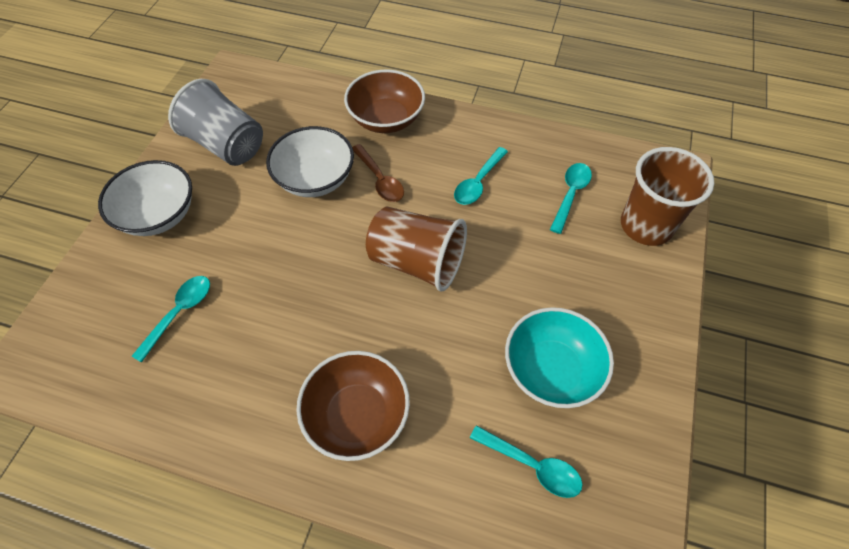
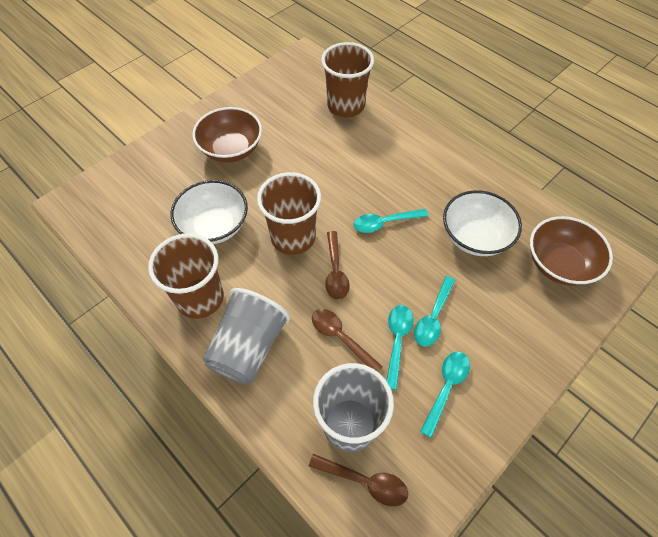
brown cup: [366,207,467,292] [621,147,714,246] = 2 -> [148,233,224,319] [257,172,321,255] [321,42,374,117] = 3
brown spoon: [352,144,404,202] = 1 -> [309,454,408,507] [312,309,383,372] [325,231,350,300] = 3
grey cup: [168,79,263,166] = 1 -> [203,288,290,384] [313,363,394,452] = 2
turquoise bowl: [505,307,614,408] = 1 -> none = 0

